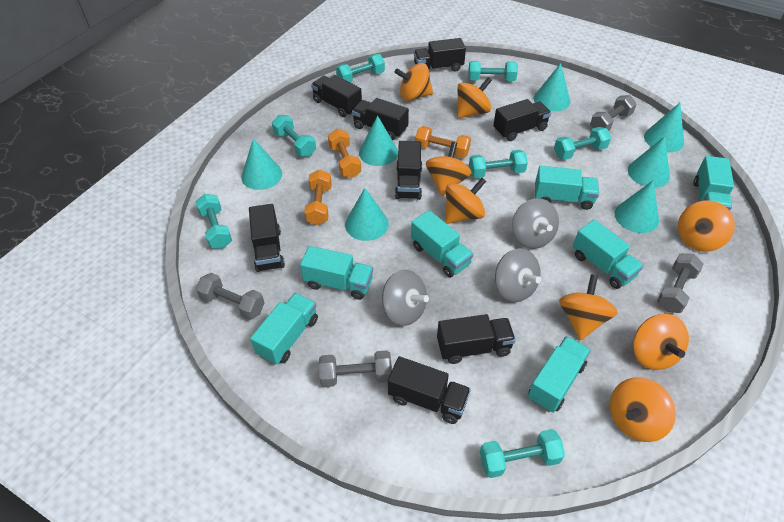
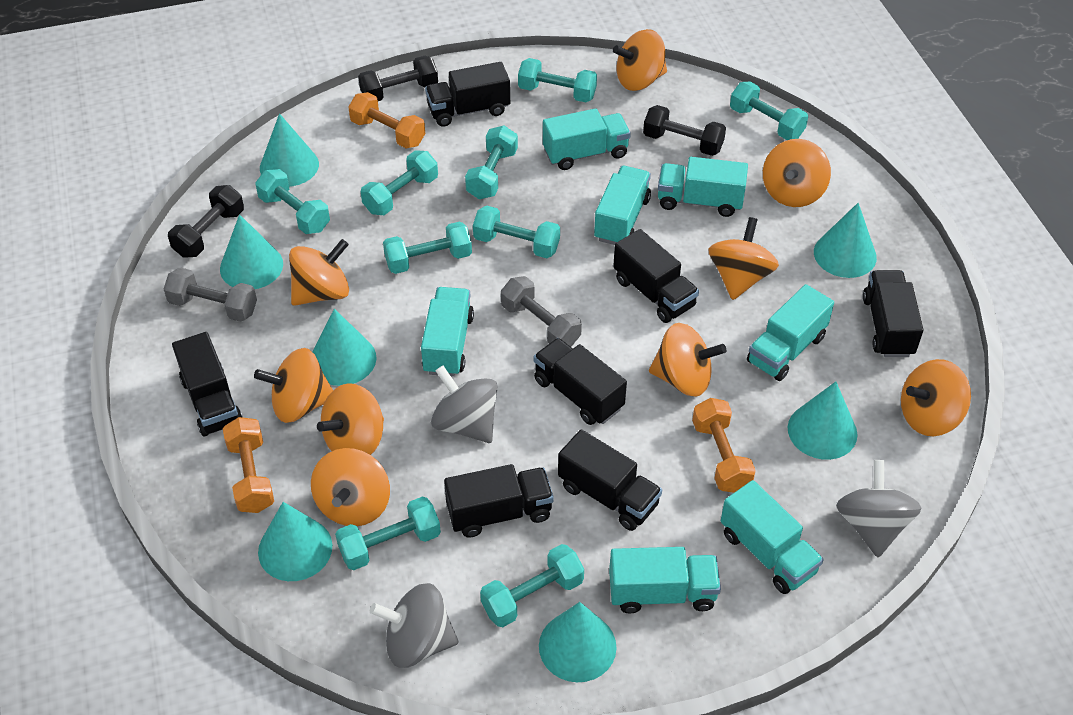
black dumbbell: none = 0 -> [168,185,244,258] [358,56,438,101] [643,105,726,156] = 3
black truck: [249,204,285,272] [311,75,362,117] [352,98,409,140] [388,356,471,424] [395,141,422,200] [414,38,466,72] [437,314,516,364] [493,99,551,141] = 8 -> [172,332,243,437] [425,62,510,127] [444,464,554,538] [534,338,627,425] [558,429,662,531] [613,229,699,323] [863,270,923,357] = 7
grey dumbbell: [196,273,265,320] [319,350,392,387] [590,95,637,131] [657,254,704,313] = 4 -> [164,268,257,322] [501,276,582,347] = 2
orange spinning top: [394,63,433,101] [426,142,472,196] [445,178,486,224] [457,77,492,118] [559,274,618,340] [610,377,676,442] [633,314,689,370] [678,200,735,252] = 8 -> [254,348,333,423] [289,239,349,306] [311,448,390,526] [317,383,384,455] [613,29,667,91] [649,323,726,397] [708,217,779,300] [763,139,831,207] [901,359,971,436] = 9
turquoise dumbbell: [195,194,232,249] [272,115,316,157] [336,54,385,83] [468,61,518,81] [469,150,528,178] [480,429,565,478] [554,127,611,160] = 7 -> [255,169,330,234] [335,496,441,570] [361,150,438,215] [383,222,472,274] [465,126,518,199] [473,206,560,258] [480,544,584,627] [518,58,597,102] [730,82,808,140] = 9

